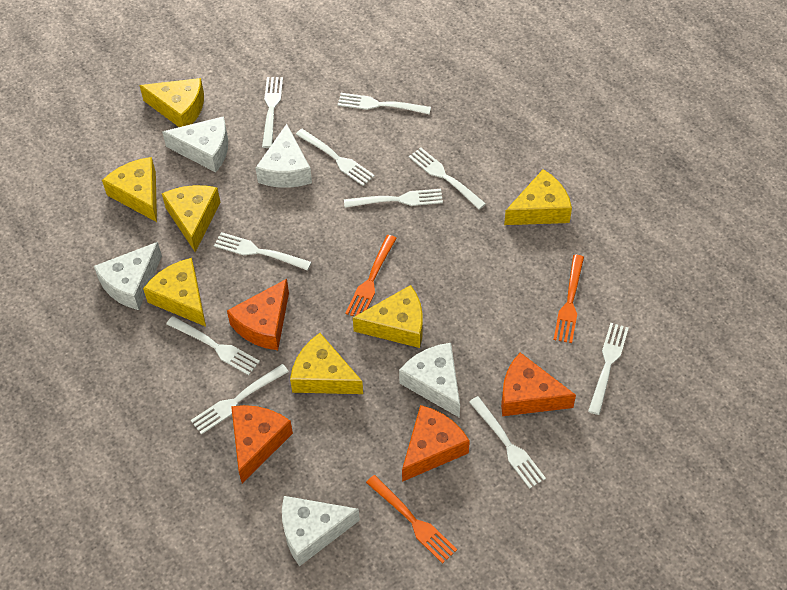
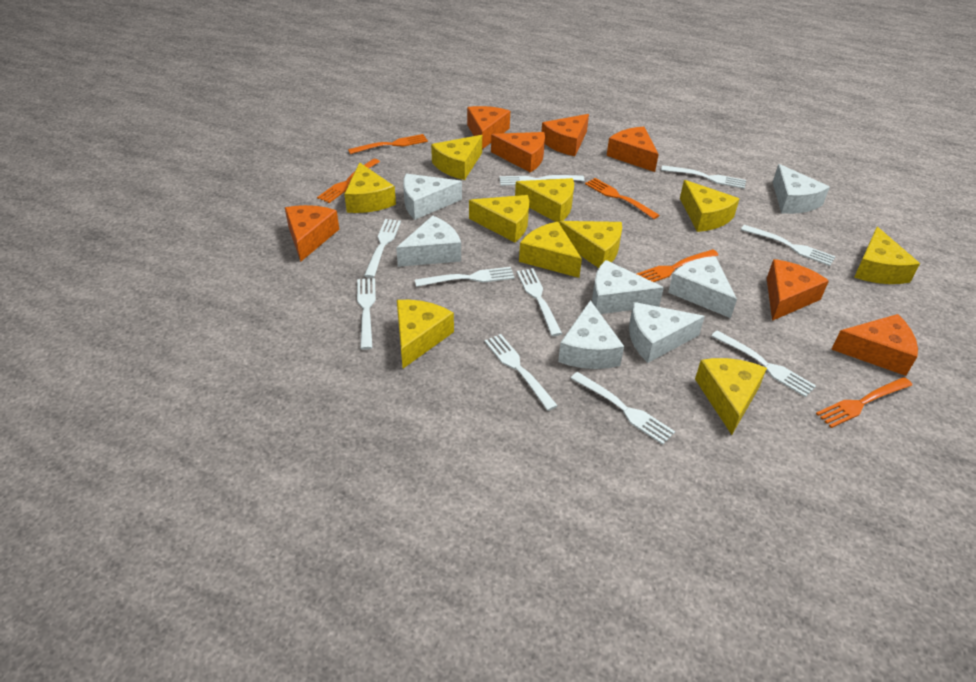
orange cheese: [227,279,289,350] [231,405,293,484] [402,405,470,482] [501,352,576,416] = 4 -> [285,205,339,262] [467,106,510,149] [491,132,545,173] [541,114,589,156] [607,127,659,172] [767,259,829,321] [831,314,918,376] = 7
orange fork: [345,235,397,316] [366,475,457,564] [553,255,584,343] = 3 -> [317,159,380,203] [348,134,428,154] [585,178,660,219] [637,249,718,282] [816,377,912,428] = 5
white cheese: [94,242,162,310] [162,116,228,172] [256,124,312,188] [282,496,360,566] [399,343,460,418] = 5 -> [396,215,461,267] [403,174,462,220] [558,300,624,369] [592,260,664,314] [629,302,705,363] [668,256,737,318] [773,164,830,214] = 7
yellow cheese: [102,157,157,222] [139,78,204,127] [143,258,206,327] [162,185,221,252] [290,333,363,394] [353,285,423,348] [504,169,572,225] = 7 -> [344,162,396,213] [397,300,454,368] [431,135,482,180] [469,195,529,242] [515,178,574,223] [519,222,582,278] [559,221,622,268] [680,180,739,232] [695,358,767,435] [854,227,920,284] = 10

